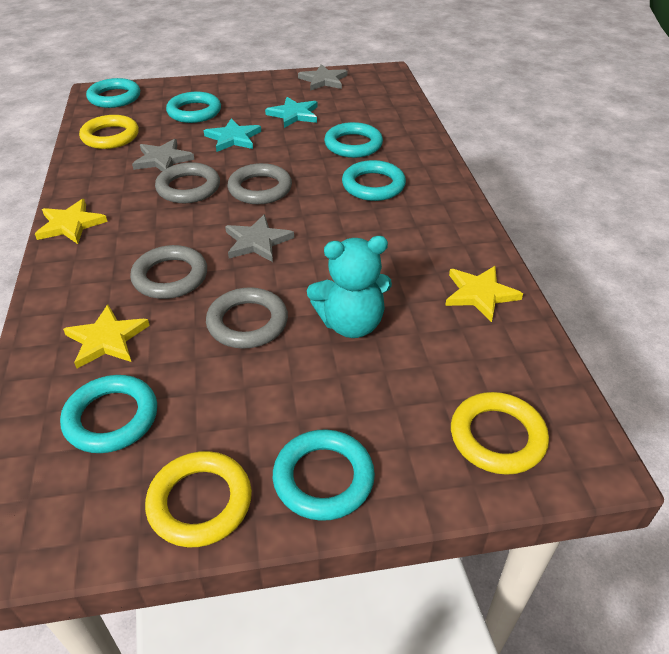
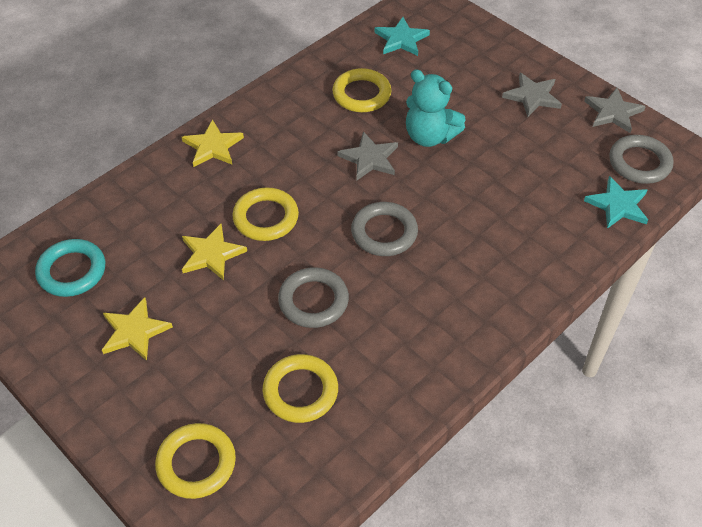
grey ring: [130,245,207,299] [155,162,220,203] [206,287,288,349] [227,163,292,204] = 4 -> [278,267,349,328] [351,202,418,256] [609,135,673,184] = 3
turquoise ring: [60,375,157,453] [86,78,140,108] [166,92,221,123] [273,429,375,521] [324,122,383,158] [342,160,406,201] = 6 -> [35,239,105,297] = 1
yellow ring: [79,115,139,149] [145,451,252,547] [451,392,549,475] = 3 -> [155,423,236,499] [232,188,299,241] [262,354,338,423] [332,68,391,112] = 4

